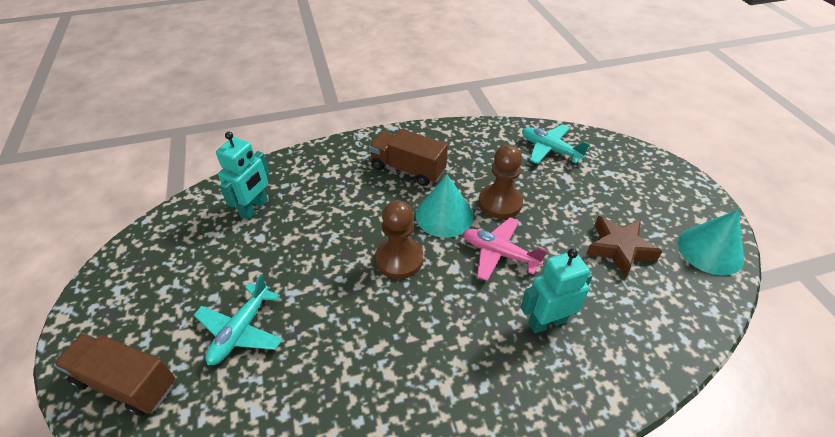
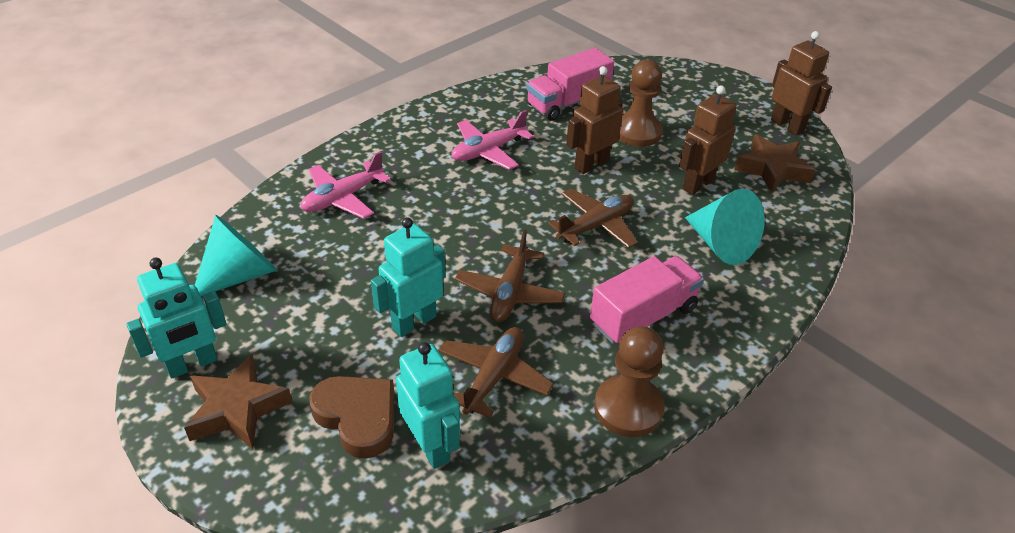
brown heart: none = 0 -> [309,376,394,459] = 1
brown plane: none = 0 -> [438,327,554,418] [455,229,565,322] [548,189,638,248] = 3
brown robot: none = 0 -> [566,66,623,174] [679,85,736,195] [771,31,832,136] = 3
brown star: [586,216,662,278] = 1 -> [184,354,292,449] [734,134,815,193] = 2
brown truck: [54,333,175,416] [369,129,448,186] = 2 -> none = 0
pink plane: [463,217,547,281] = 1 -> [301,151,391,219] [451,110,534,170] = 2
pink truck: none = 0 -> [526,48,614,121] [590,256,704,344] = 2
turquoise plane: [194,274,283,365] [522,124,590,164] = 2 -> none = 0
turquoise robot: [216,132,269,220] [521,249,593,333] = 2 -> [126,258,227,378] [371,217,446,337] [396,342,460,469] = 3

